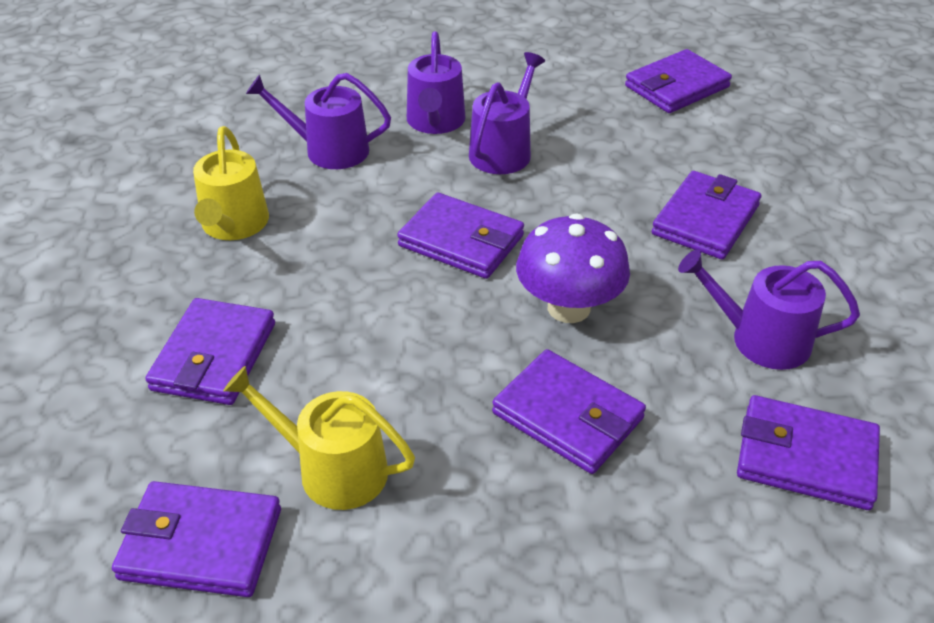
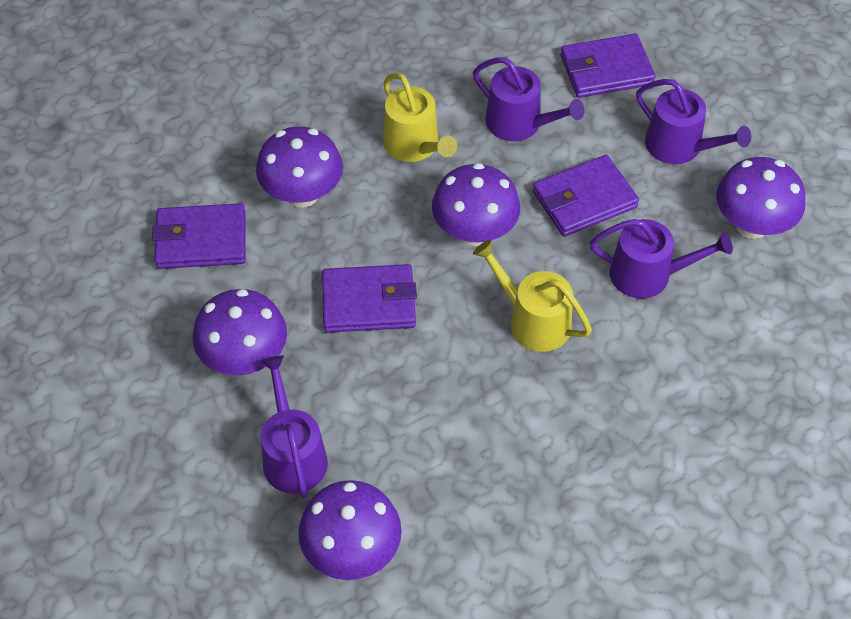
purple mushroom: [516,214,630,323] = 1 -> [193,289,287,376] [256,126,343,208] [298,480,402,580] [432,163,520,246] [716,157,805,239] = 5
purple wallet: [112,481,281,597] [145,298,275,405] [397,192,524,279] [492,349,646,474] [625,49,732,113] [652,171,761,260] [737,395,880,510] = 7 -> [152,203,246,269] [322,264,417,333] [533,155,639,237] [561,34,655,98] = 4

